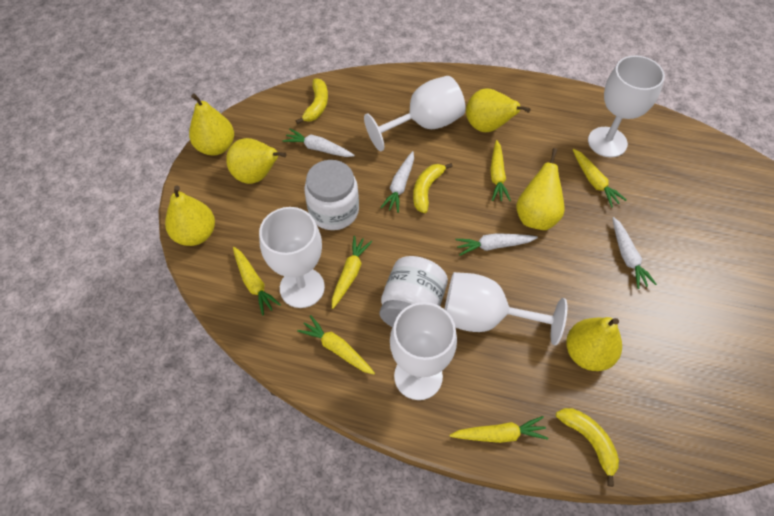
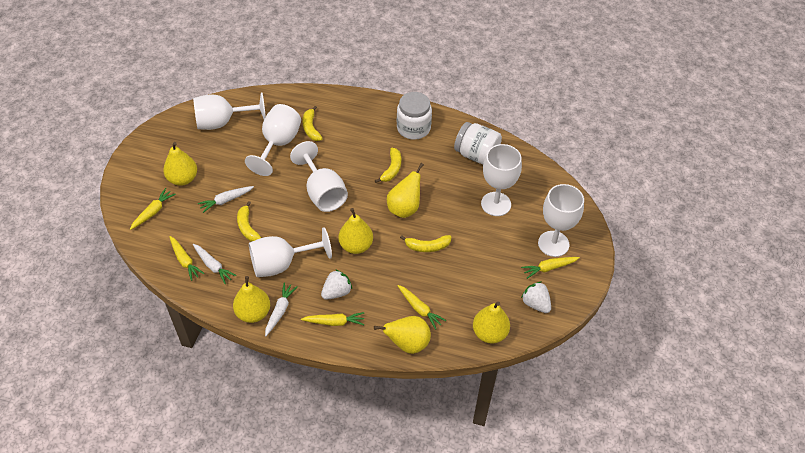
white carrot: [283,129,355,157] [380,151,414,213] [455,233,538,256] [613,217,657,289] = 4 -> [193,244,236,284] [198,186,254,213] [265,283,298,336] = 3
white goblet: [259,207,325,308] [364,76,466,151] [390,302,457,400] [445,272,567,345] [588,55,665,157] = 5 -> [193,92,266,130] [245,104,301,176] [249,227,332,277] [290,141,348,212] [481,144,522,216] [538,184,584,257] = 6
white strawberry: none = 0 -> [321,269,352,300] [521,282,551,313] = 2
yellow banana: [296,79,328,124] [413,163,453,213] [556,408,619,487] = 3 -> [237,201,261,242] [303,106,323,141] [375,148,401,183] [400,235,452,252] = 4
yellow carrot: [233,247,281,315] [297,315,375,375] [332,236,372,309] [450,416,548,443] [490,140,511,201] [573,149,626,207] = 6 -> [130,188,176,230] [169,236,204,281] [301,312,365,326] [398,285,446,330] [521,257,580,279] = 5

